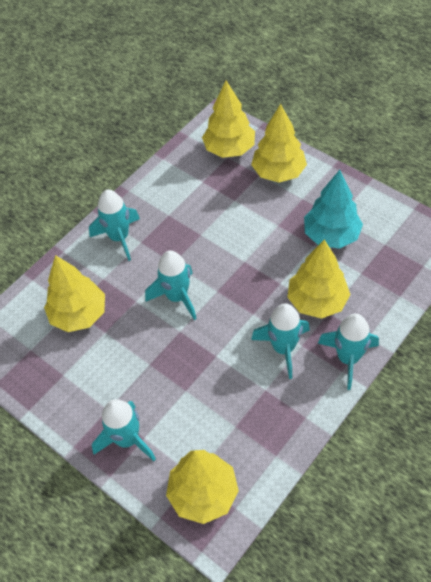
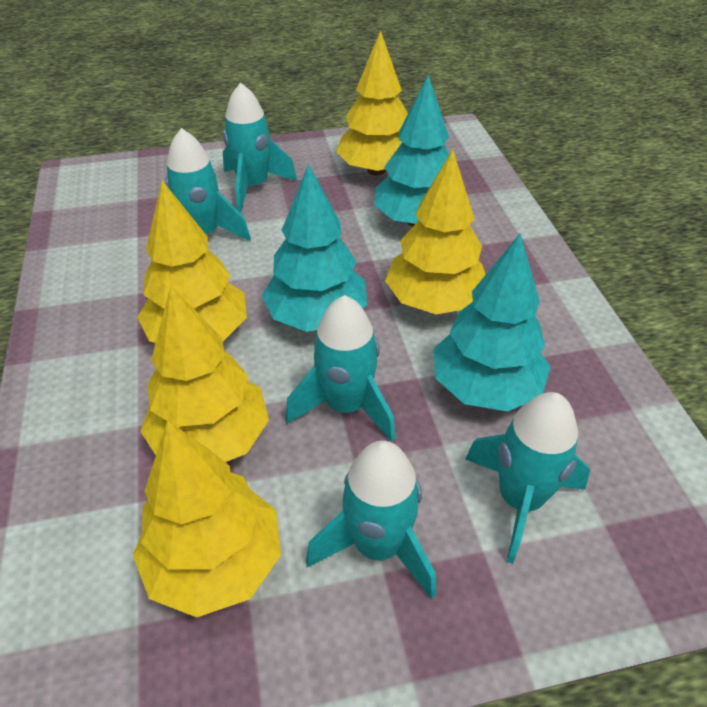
turquoise tree: [304,170,363,249] = 1 -> [262,164,367,332] [374,75,449,226] [434,233,551,412] = 3

